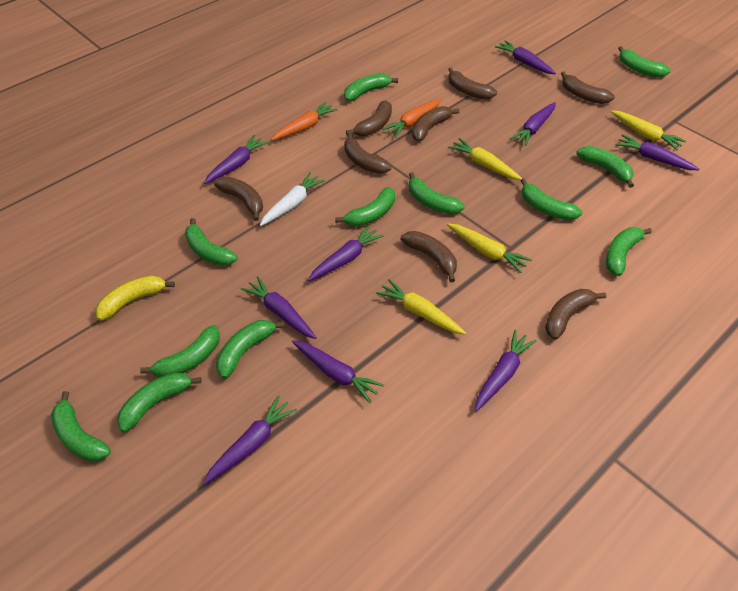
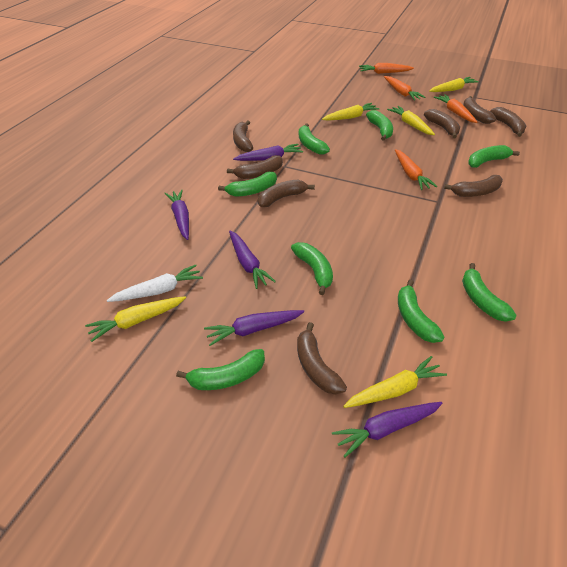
green banana: [51,391,111,462] [117,372,202,432] [140,325,220,378] [185,218,238,266] [216,320,285,379] [335,187,395,227] [344,73,398,101] [409,172,465,214] [520,178,582,221] [576,146,634,188] [606,227,652,276] [618,46,671,78] = 12 -> [176,349,265,390] [218,172,277,197] [291,242,333,295] [299,123,330,155] [366,110,393,141] [398,280,445,343] [462,263,517,322] [468,145,520,168] = 8
orange carrot: [271,102,338,141] [382,98,442,138] = 2 -> [359,63,414,74] [384,76,425,101] [395,149,437,190] [434,94,478,123] = 4
purple carrot: [203,395,297,485] [204,135,269,184] [241,276,317,339] [292,340,384,403] [308,225,384,281] [475,330,537,412] [495,40,556,74] [510,102,556,146] [615,134,700,170] = 9 -> [164,190,189,240] [204,310,304,346] [229,231,276,289] [233,144,303,161] [332,402,443,458] = 5
yellow banana: [95,275,175,321] = 1 -> none = 0
yellow carrot: [376,279,466,335] [447,223,532,273] [448,138,522,180] [611,110,687,150] = 4 -> [85,296,186,342] [322,103,379,121] [343,356,447,408] [387,106,435,135] [429,77,479,92] = 5

